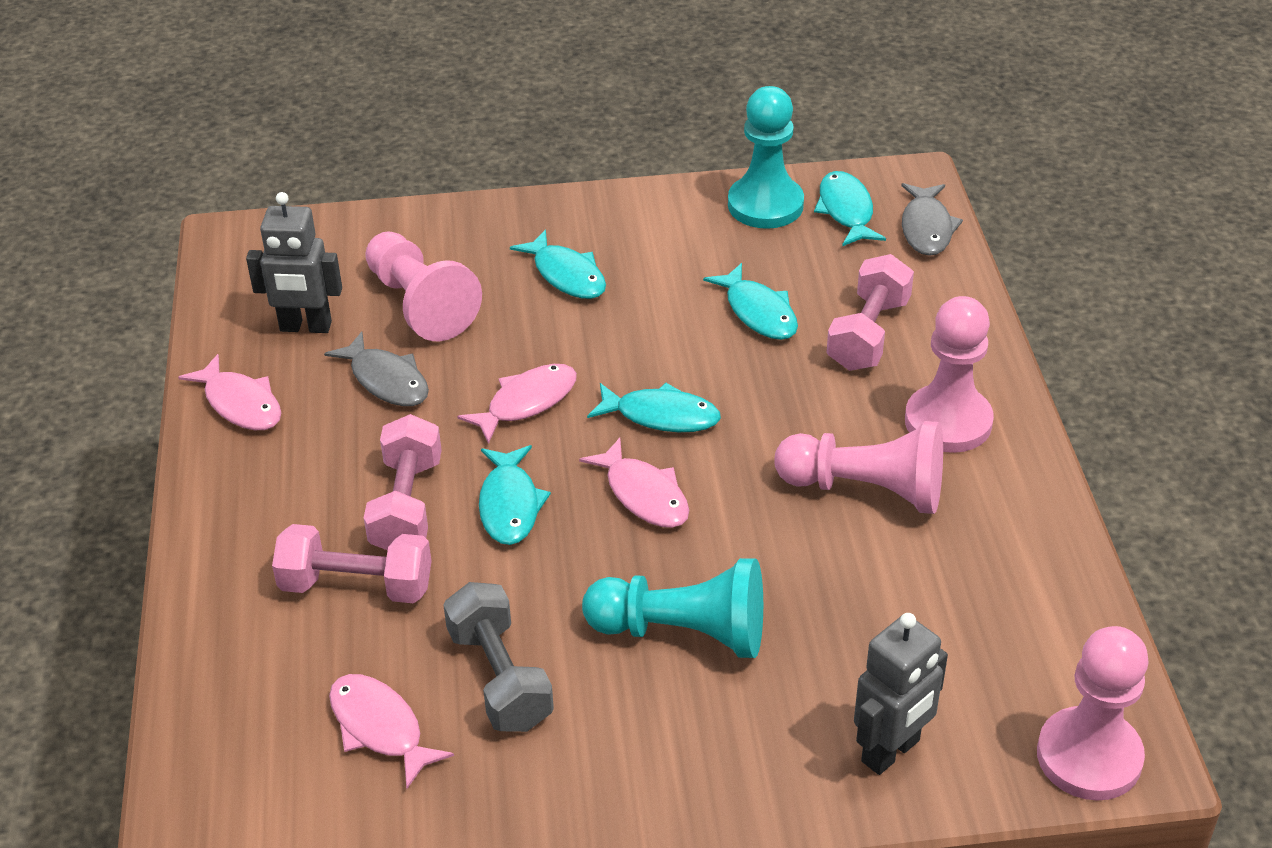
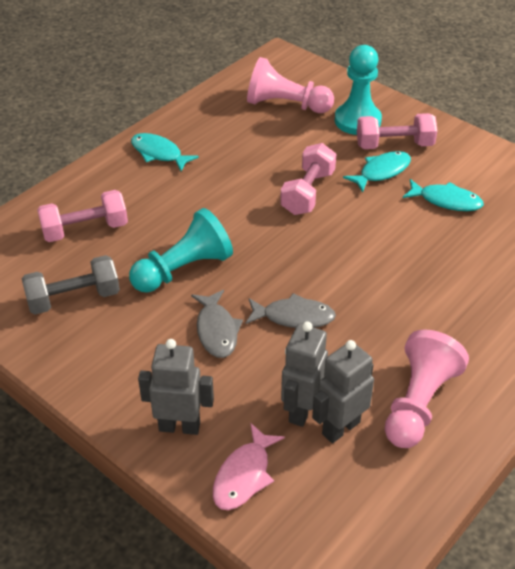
grey robot: [246,192,342,333] [854,613,948,775] = 2 -> [138,339,214,435] [281,321,328,427] [312,340,374,443] = 3
pink fish: [178,354,281,430] [329,674,454,789] [457,364,577,444] [579,438,689,528] = 4 -> [213,423,285,510] = 1
pink pawn: [365,231,482,341] [774,421,943,514] [905,296,994,453] [1037,626,1149,801] = 4 -> [247,57,334,113] [384,329,469,448] = 2
turquoise fish: [479,445,551,545] [510,229,606,299] [587,383,721,432] [703,263,798,340] [814,171,886,246] = 5 -> [131,133,199,171] [343,151,411,192] [403,179,484,211] = 3

